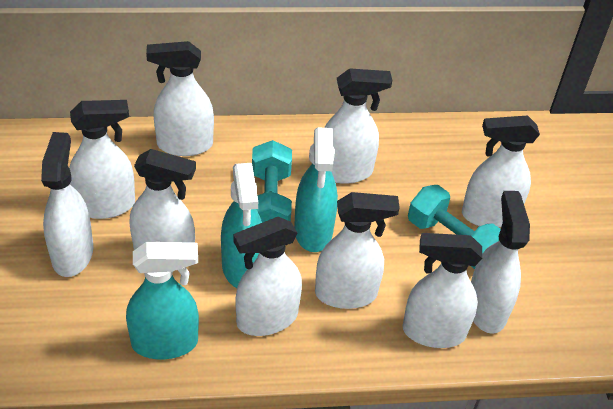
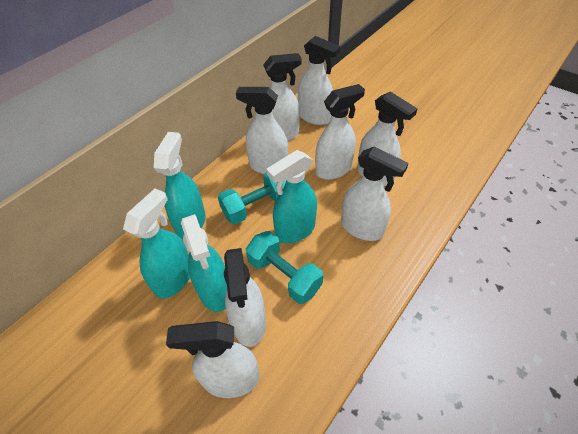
turquoise spray bottle: [126,242,199,359] [221,163,262,288] [294,127,338,252] = 3 -> [123,189,190,299] [154,132,206,239] [181,214,227,312] [266,150,317,244] = 4
white spray bottle: [41,132,93,277] [69,100,135,219] [129,149,196,250] [146,41,214,156] [233,217,302,336] [315,192,400,309] [324,68,392,184] [402,233,482,348] [462,115,540,228] [471,191,530,334] = 10 -> [166,321,260,398] [224,248,266,347] [236,87,288,174] [263,53,302,141] [298,36,340,125] [315,84,365,180] [341,147,408,241] [357,92,418,186] = 8

